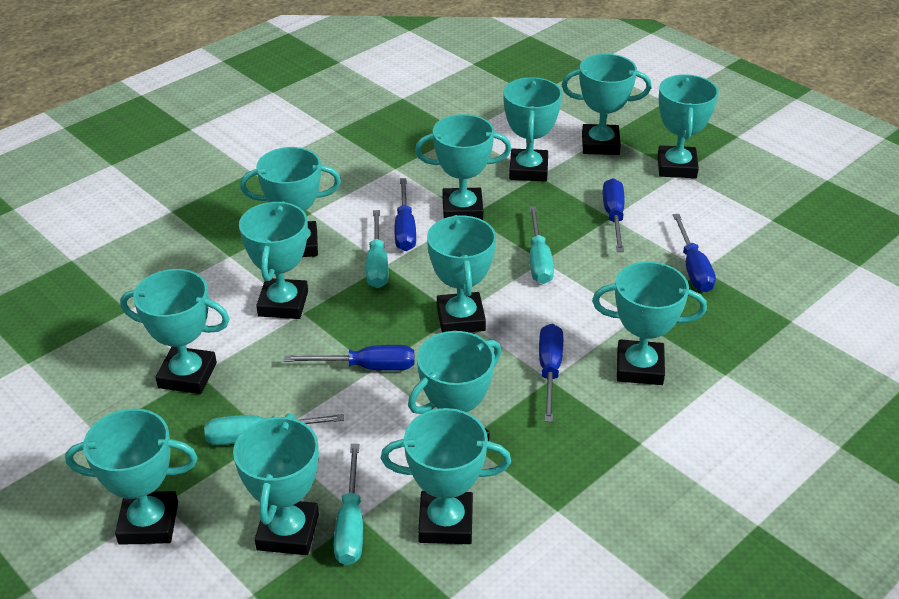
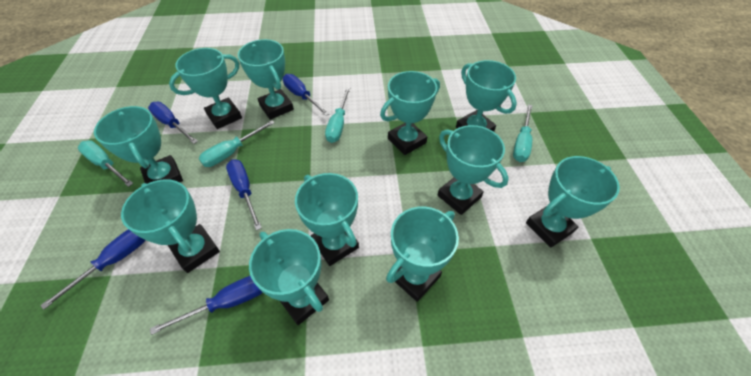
turquoise trophy: [65,408,198,545] [120,269,230,394] [233,413,319,555] [239,201,308,319] [240,147,341,257] [381,408,511,544] [408,331,501,441] [415,114,511,220] [427,215,496,332] [503,77,562,182] [562,54,651,155] [592,262,707,385] [658,74,719,178] = 13 -> [94,106,183,184] [121,179,220,273] [169,48,242,129] [238,39,294,120] [249,229,329,325] [295,173,359,266] [380,71,440,155] [386,207,459,302] [438,125,509,215] [456,60,517,132] [526,156,620,248] = 11

